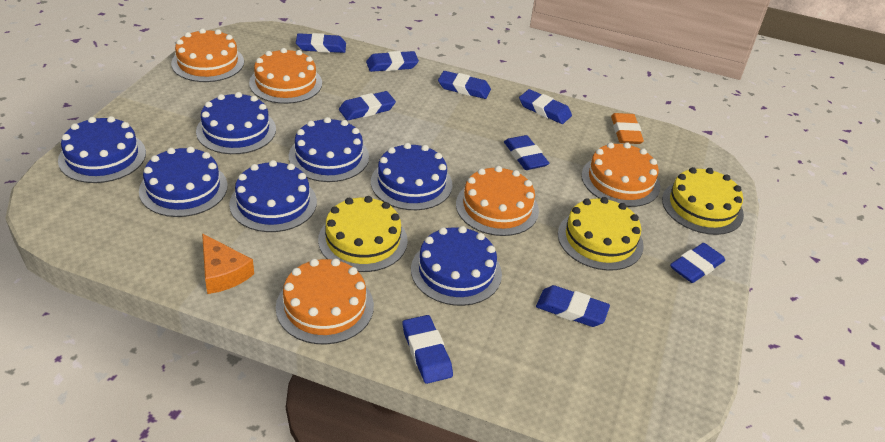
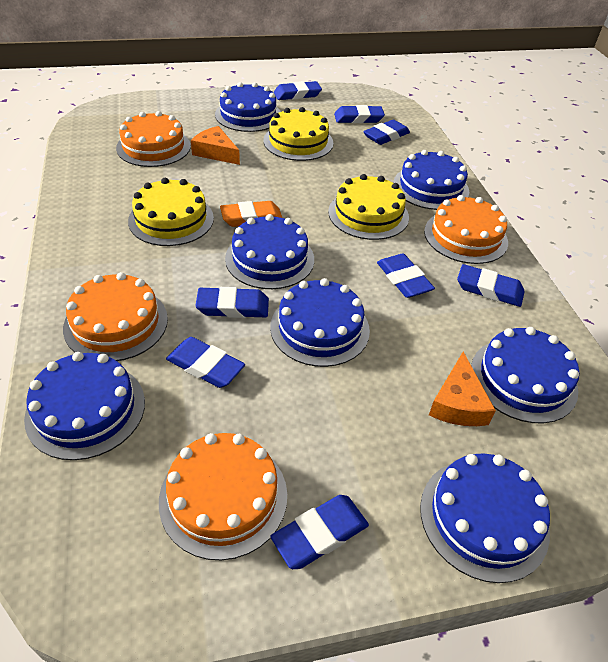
blue eraser: [296,33,346,53] [339,91,396,120] [366,51,419,72] [403,315,453,384] [438,71,491,99] [504,135,549,170] [519,89,572,124] [536,285,610,327] [670,243,725,283] = 9 -> [166,337,245,388] [195,287,269,318] [270,495,369,569] [274,81,322,100] [334,105,385,123] [363,119,410,145] [377,253,435,298] [457,264,525,307] = 8
orange cake: [171,28,244,82] [249,48,322,104] [276,258,374,344] [456,166,539,236] [581,142,660,207] = 5 -> [63,272,168,361] [116,111,191,167] [159,433,287,560] [424,195,508,264] = 4
orange cheese: [202,233,254,294] = 1 -> [191,126,240,165] [429,352,496,426] = 2

